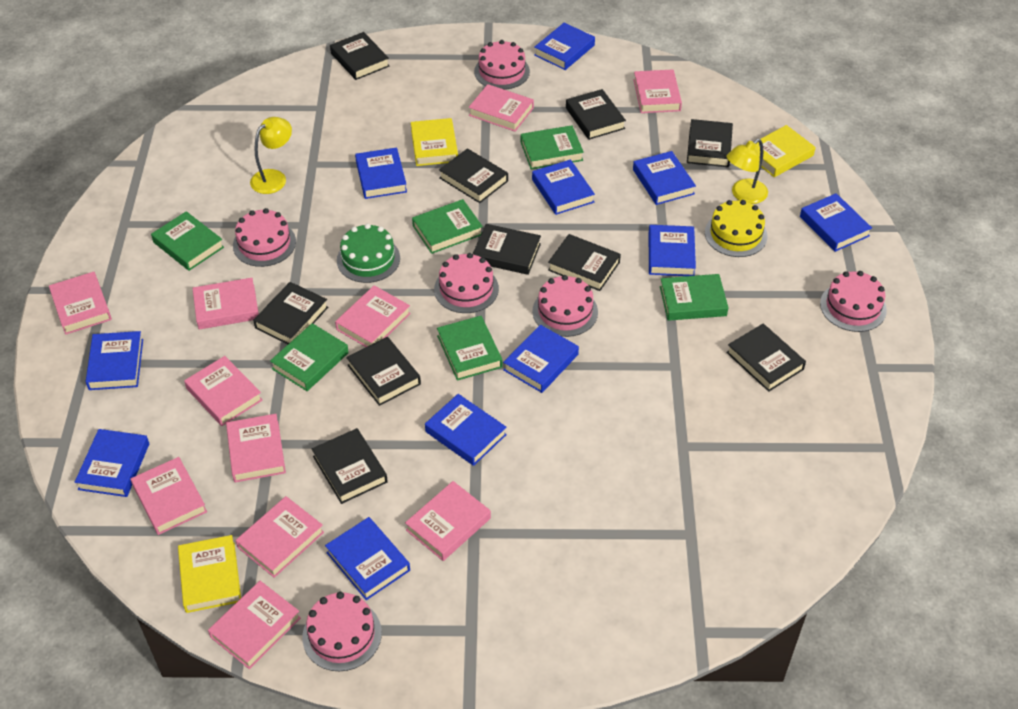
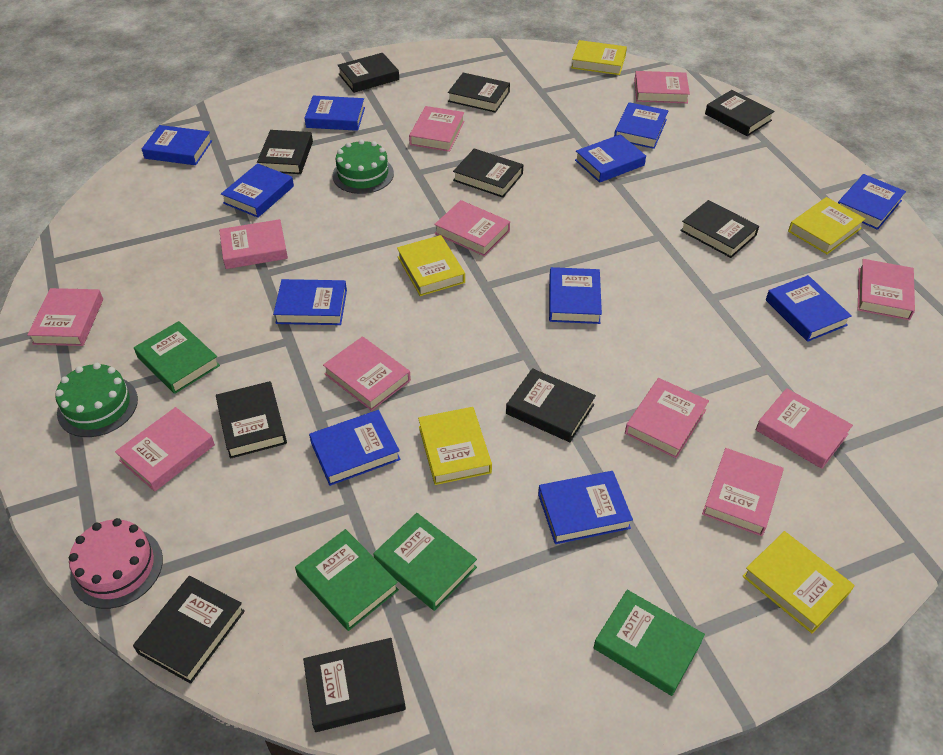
green book: [151,211,224,271] [270,323,349,391] [412,199,483,254] [437,316,502,381] [521,125,584,169] [660,274,728,321] = 6 -> [134,321,220,394] [295,529,399,631] [373,513,477,611] [593,590,705,696] = 4
green cake: [337,224,400,283] = 1 -> [55,363,138,437] [332,139,394,194] = 2
pink cake: [233,208,296,267] [302,592,382,671] [434,253,499,313] [474,40,530,90] [532,275,598,337] [820,271,887,332] = 6 -> [69,518,163,609] = 1
yellow book: [178,535,241,613] [411,118,458,166] [755,125,816,177] = 3 -> [397,235,465,296] [418,407,492,485] [571,40,627,75] [743,531,855,633] [788,197,865,254] = 5
yellow cake: [705,200,767,257] = 1 -> none = 0
yellow lamp: [250,117,292,194] [726,139,768,204] = 2 -> none = 0

